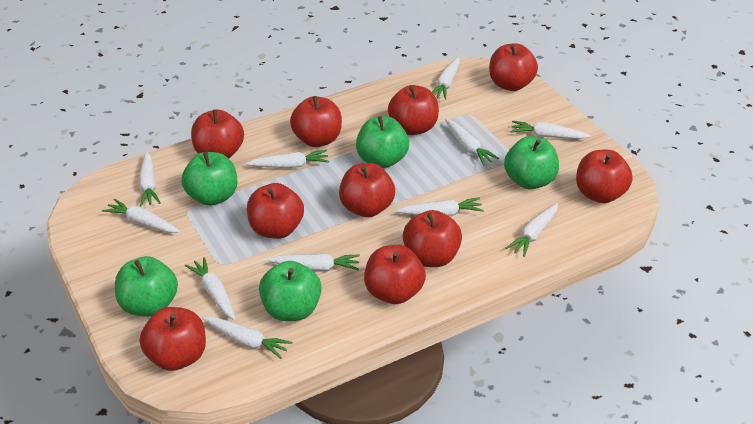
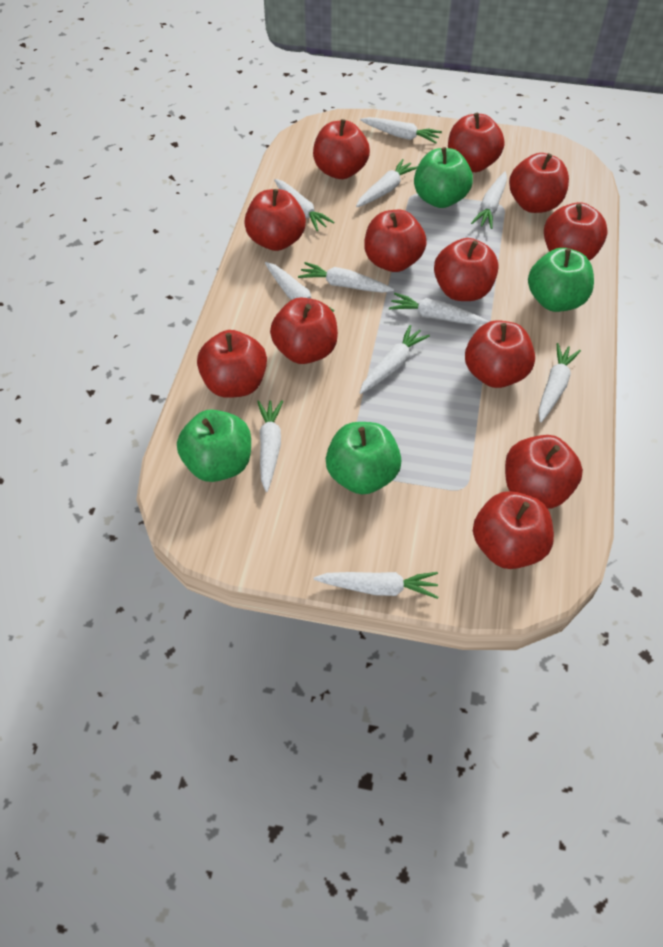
green apple: [115,256,178,317] [181,152,237,206] [259,261,322,321] [356,116,409,168] [504,136,559,189] = 5 -> [177,409,251,482] [326,422,402,495] [414,147,473,208] [528,248,594,312] = 4
red apple: [140,307,206,371] [191,109,244,159] [247,183,304,239] [290,96,342,147] [339,163,395,217] [364,245,426,304] [388,85,439,135] [403,210,462,267] [489,43,538,91] [576,150,633,203] = 10 -> [197,330,267,398] [244,189,306,251] [270,298,338,364] [313,119,370,179] [364,210,427,272] [434,238,499,301] [448,113,505,172] [465,320,535,388] [473,491,554,569] [505,435,583,509] [509,153,569,213] [544,202,608,261] = 12

